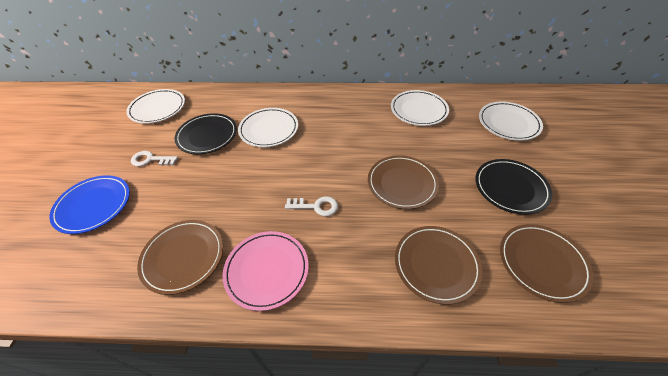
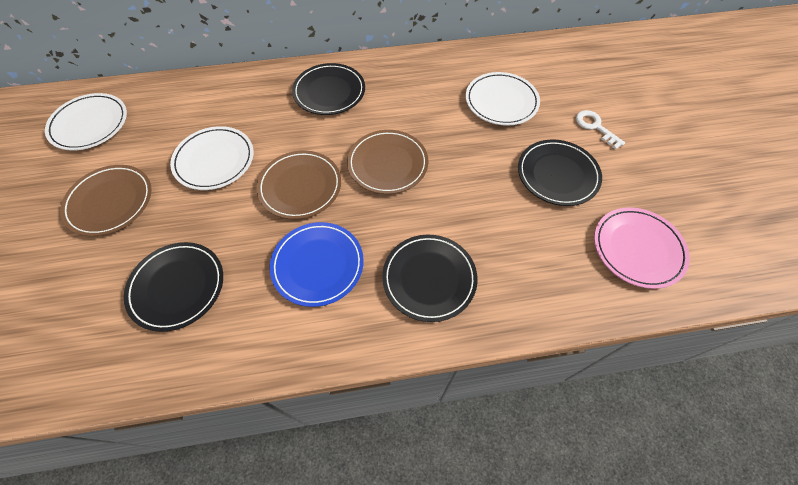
black plate: [175,113,237,154] [475,159,552,215] = 2 -> [124,242,223,332] [292,63,365,115] [382,235,478,322] [518,139,602,206] = 4
brown plate: [137,220,223,295] [368,155,439,209] [395,226,482,304] [500,224,594,303] = 4 -> [60,165,152,236] [257,151,341,219] [347,130,428,194] = 3
white key: [131,151,178,166] [285,196,338,216] = 2 -> [576,110,625,149] = 1
white plate: [126,89,185,124] [238,108,298,147] [391,90,449,126] [479,102,543,141] = 4 -> [45,93,127,151] [170,126,254,190] [466,72,540,126] = 3

